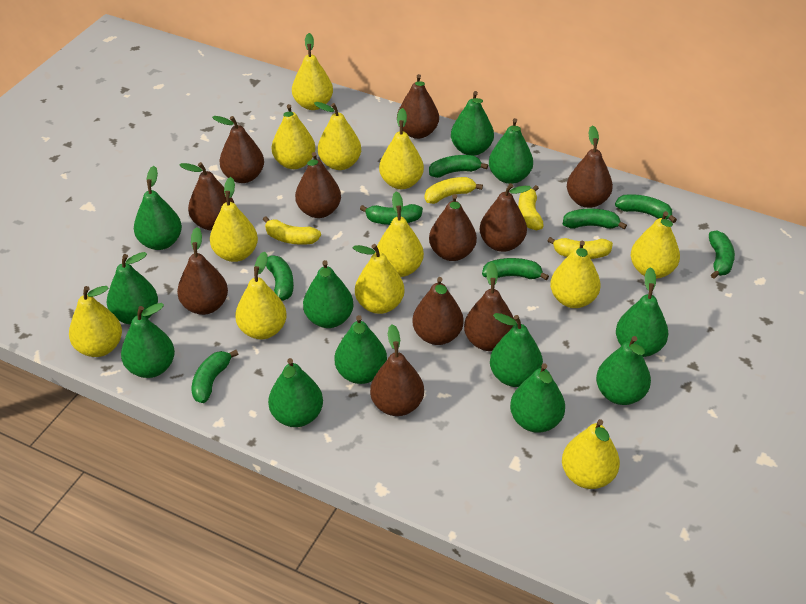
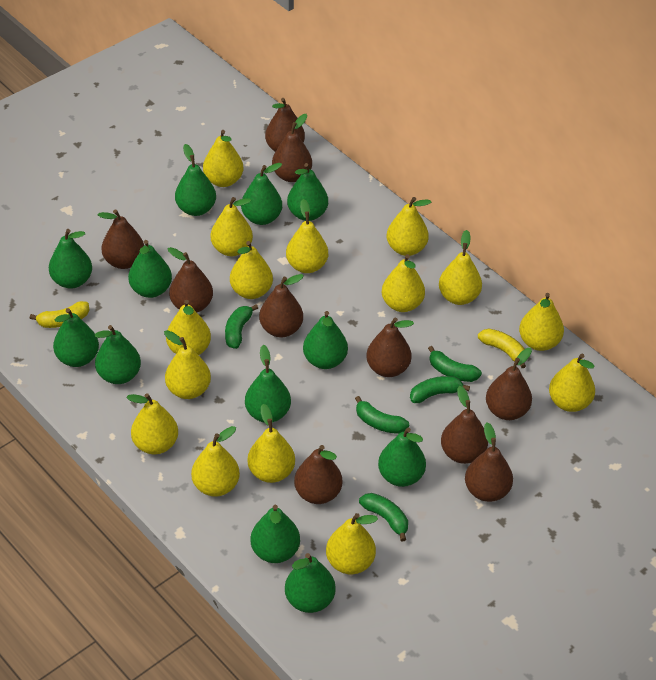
brown pear: [177,227,228,315] [180,162,234,230] [212,116,264,183] [295,152,341,218] [370,324,424,416] [397,74,439,139] [412,277,464,345] [429,194,477,261] [464,262,514,351] [480,183,531,252] [567,125,613,208] = 11 -> [98,210,144,269] [167,247,213,312] [259,274,304,338] [265,98,305,152] [272,114,312,182] [294,445,342,504] [366,317,414,377] [441,386,488,464] [465,422,513,502] [486,348,532,420] = 10
green banana: [192,350,238,403] [266,255,294,301] [360,204,423,225] [429,155,488,178] [482,258,549,280] [563,208,627,229] [615,194,677,223] [709,230,735,279] = 8 -> [225,304,258,349] [355,396,409,434] [359,493,408,541] [410,376,470,403] [428,346,482,382] = 5
yellow banana: [263,216,321,245] [425,177,483,204] [518,185,544,230] [547,237,613,259] = 4 -> [30,301,90,328] [478,329,526,368] = 2
yellow pear: [69,286,122,357] [210,177,258,262] [235,252,287,339] [271,104,316,169] [292,33,333,110] [314,102,361,170] [353,244,405,314] [377,191,424,277] [379,108,424,189] [550,241,601,308] [562,419,620,489] [630,211,680,279] = 12 -> [126,393,178,454] [164,330,211,399] [166,300,211,355] [191,426,240,497] [203,130,243,187] [211,197,253,256] [230,241,273,299] [247,404,295,483] [286,199,328,273] [326,513,378,574] [382,254,425,312] [387,197,431,256] [439,230,482,305] [519,293,564,351] [549,354,595,412] = 15

